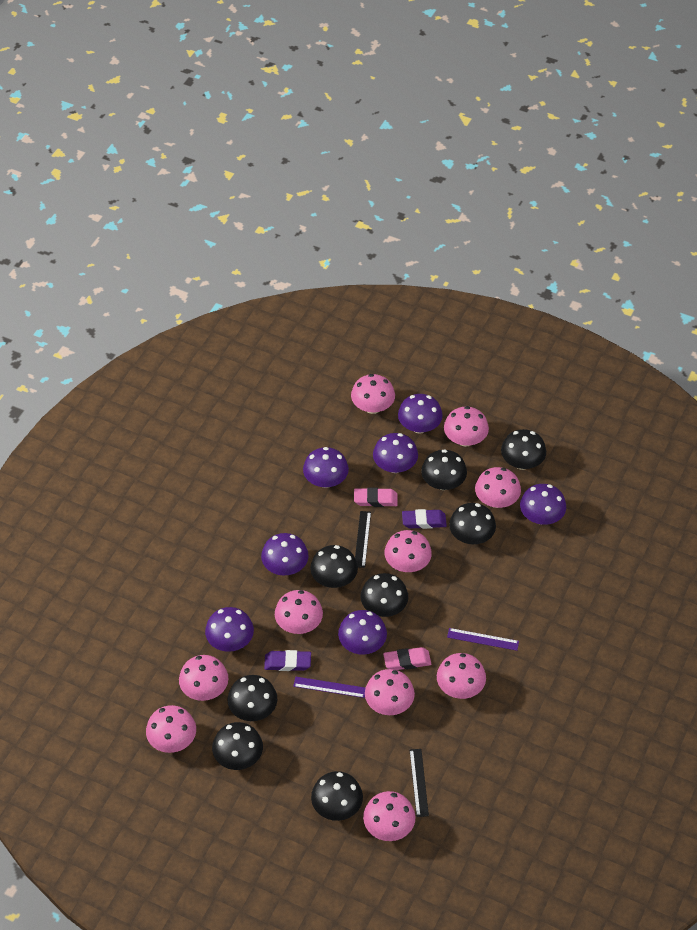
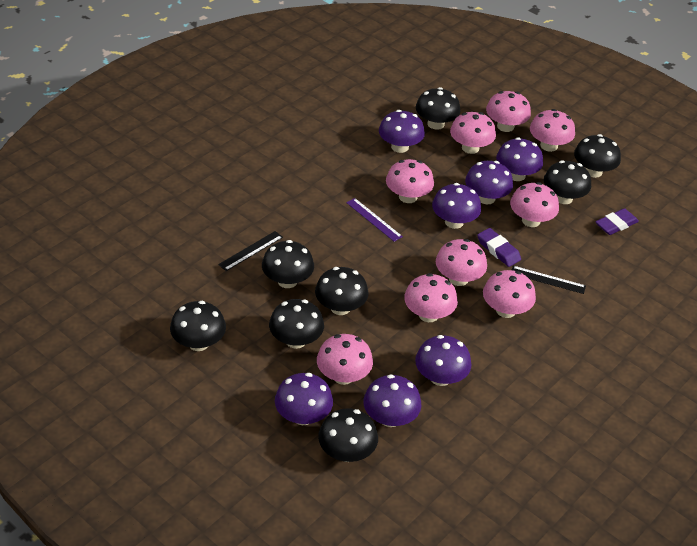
pink eraser: [354,488,398,507] [383,647,431,670] = 2 -> none = 0
pink mushroom: [146,705,196,753] [179,655,228,701] [275,590,323,634] [351,374,395,414] [363,791,415,841] [365,669,415,715] [385,530,432,572] [437,653,486,699] [444,406,489,447] [475,467,521,508] = 10 -> [317,334,373,385] [386,159,434,203] [404,273,458,322] [436,239,487,286] [450,112,496,154] [483,270,536,318] [486,91,531,132] [510,182,559,227] [530,109,575,152] = 9
purple ruler: [293,677,365,698] [447,628,519,651] = 2 -> [346,198,403,242] = 1

